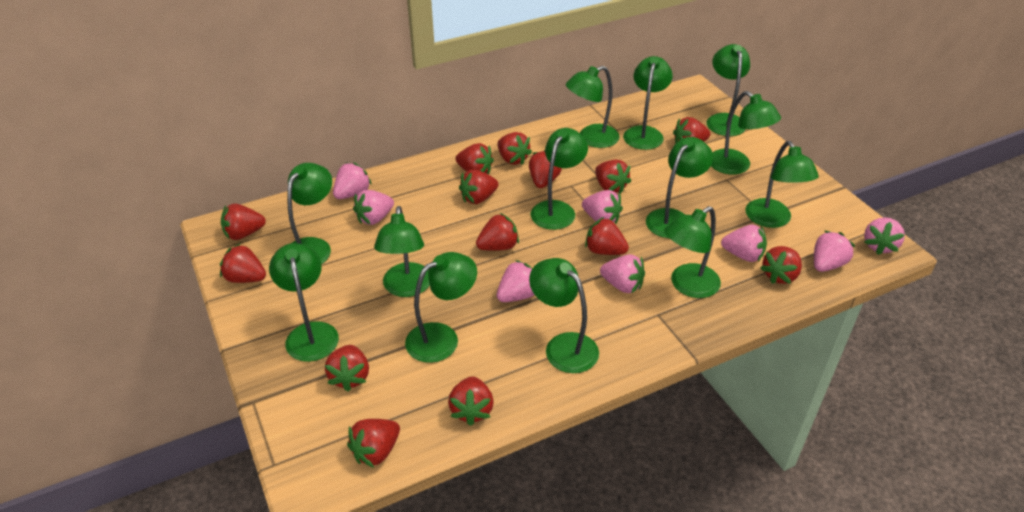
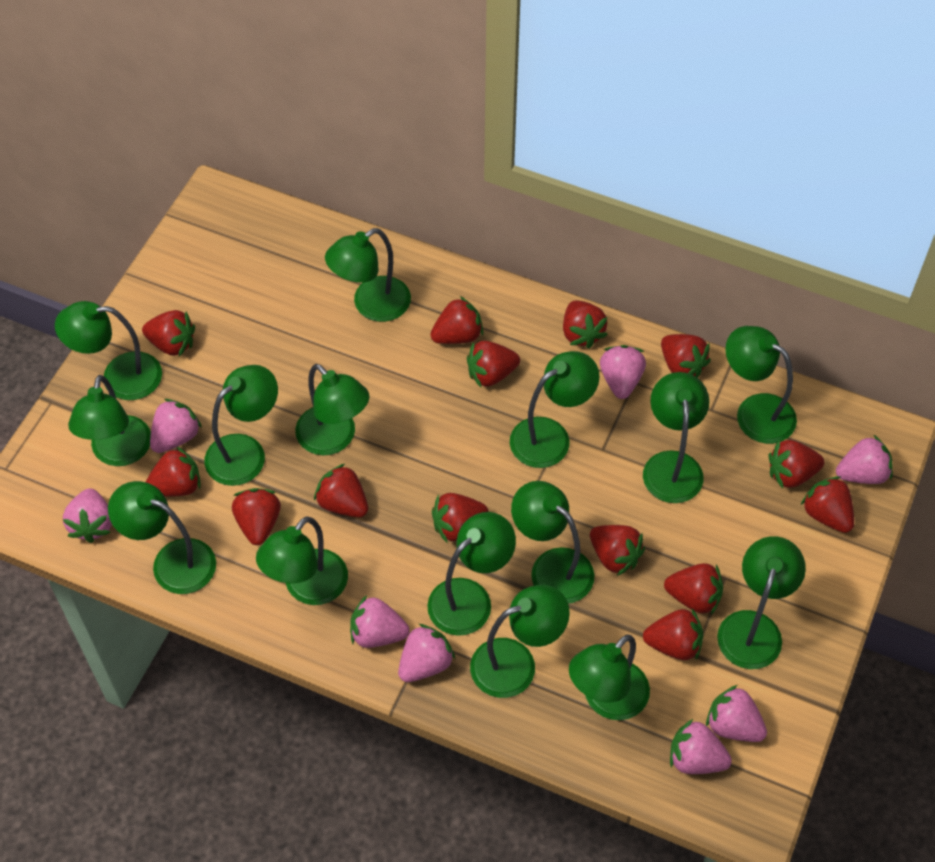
green lamp: [269,243,339,362] [287,163,332,264] [374,206,430,297] [405,252,477,363] [529,258,599,373] [531,128,588,230] [566,66,620,148] [623,56,673,150] [646,137,713,238] [664,206,721,298] [707,44,750,136] [711,91,781,175] [745,141,819,228] = 13 -> [55,301,162,400] [68,375,151,466] [108,481,216,594] [204,365,278,486] [256,516,348,605] [295,364,370,456] [325,228,411,322] [427,512,516,636] [470,584,570,698] [510,351,599,468] [511,481,594,604] [569,634,650,720] [643,372,709,503] [717,536,806,669] [726,326,797,444] = 15

